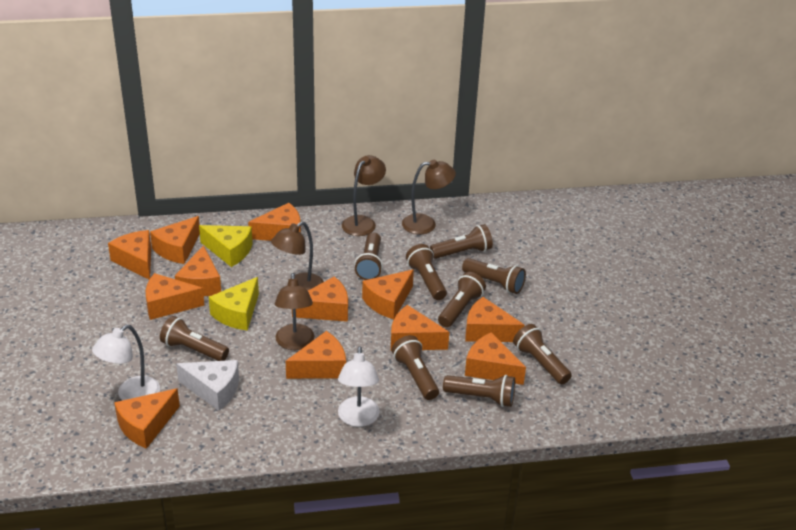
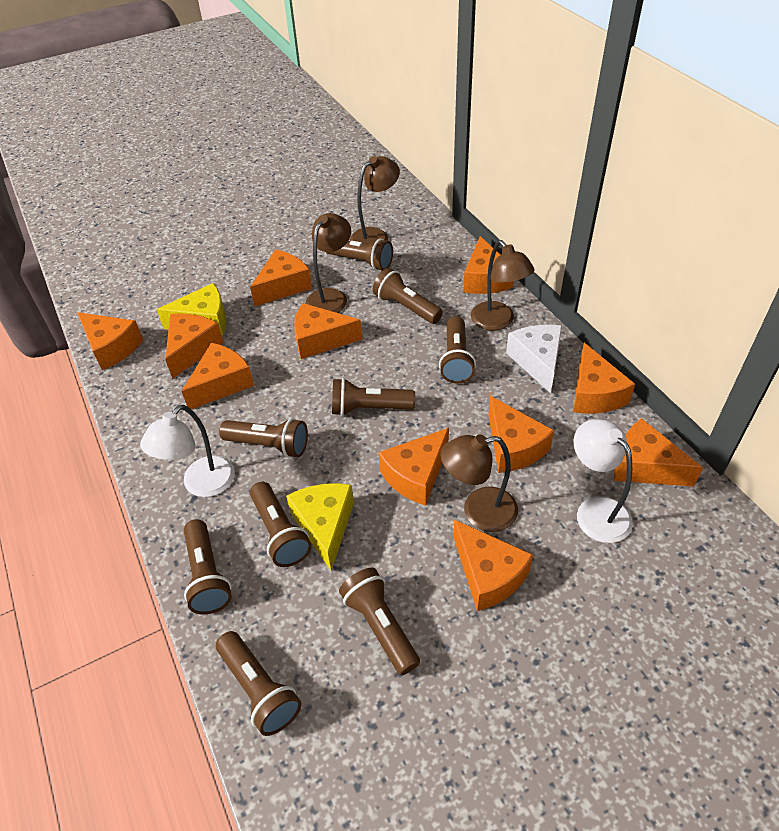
orange cheese: [108,230,151,279] [114,388,180,449] [146,273,204,320] [150,216,200,264] [175,245,221,296] [248,203,301,241] [286,331,346,379] [292,276,348,322] [362,269,414,319] [391,305,449,351] [465,297,525,342] [465,332,526,385] = 12 -> [77,312,143,370] [165,313,224,379] [182,343,254,409] [250,250,312,306] [294,303,362,359] [378,428,449,506] [453,520,533,611] [463,236,513,294] [488,396,554,473] [573,343,635,414] [614,418,703,487] = 11

